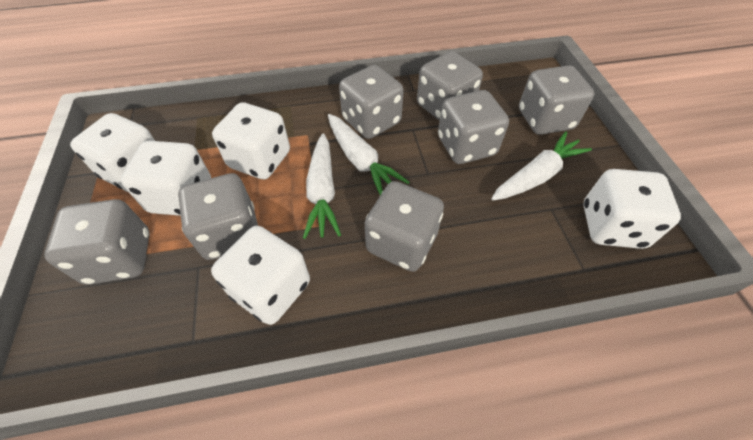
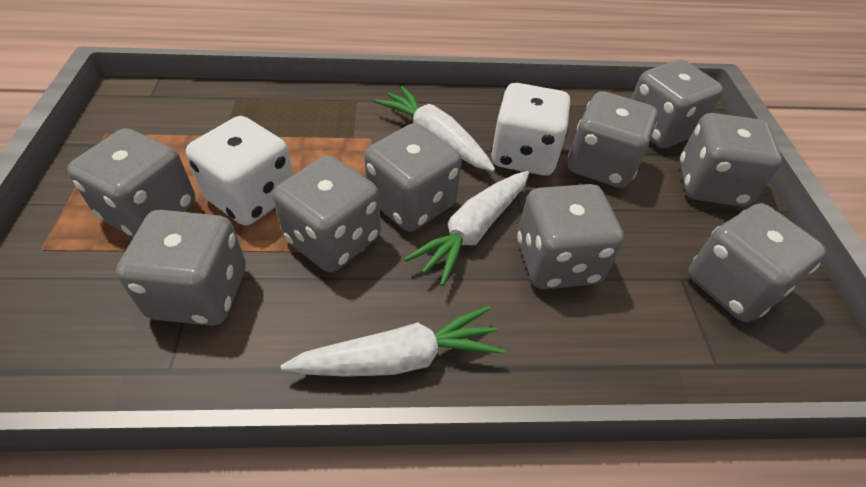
grey dice: [44,199,150,285] [178,173,258,260] [339,65,404,139] [365,181,444,272] [417,51,483,121] [438,90,509,164] [519,65,594,135] = 7 -> [67,128,195,237] [116,210,246,326] [273,155,381,272] [364,123,462,232] [517,184,624,289] [568,91,658,188] [631,60,723,148] [680,113,782,207] [688,203,826,322] = 9
white dice: [70,113,155,192] [121,141,211,216] [211,226,310,325] [212,102,290,180] [583,169,681,249] = 5 -> [186,116,293,226] [491,83,571,176] = 2

